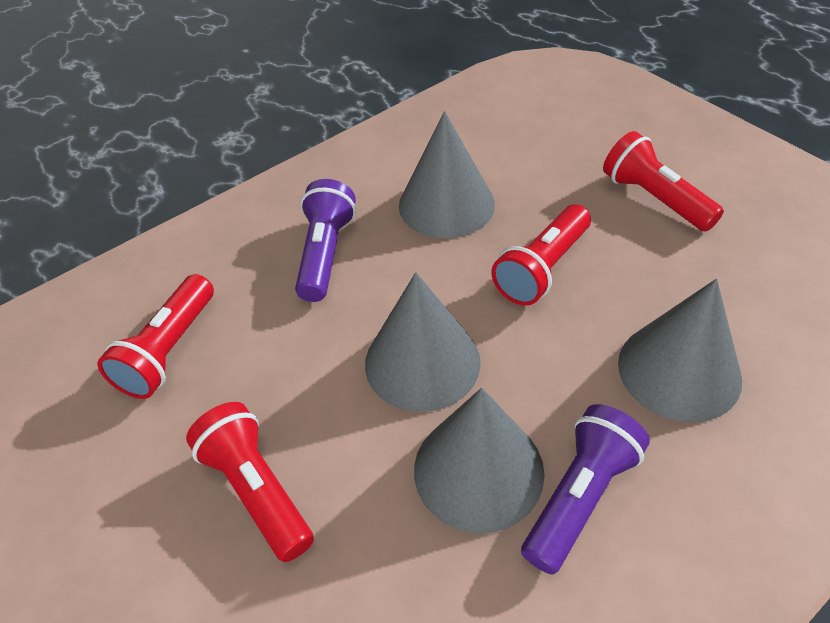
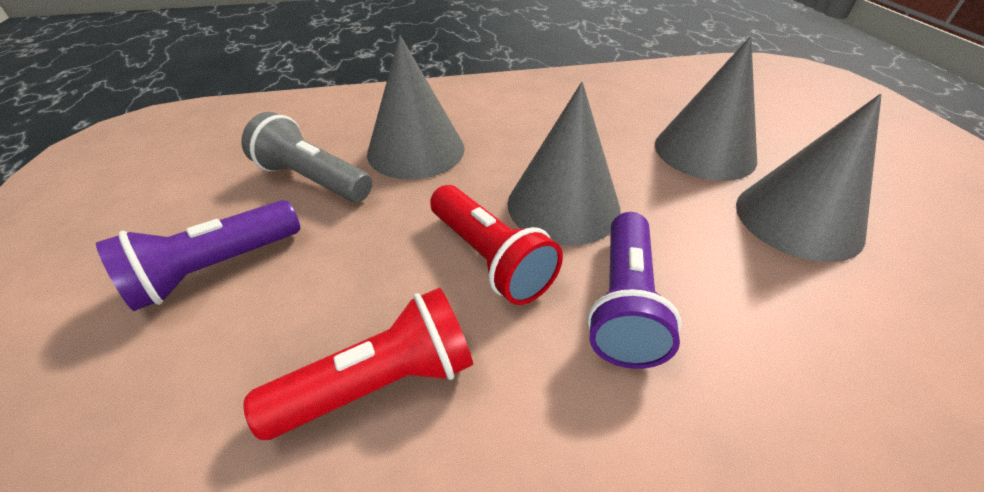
grey flashlight: none = 0 -> [241,112,372,202] = 1
red flashlight: [97,274,214,399] [186,402,314,562] [492,204,591,306] [603,131,724,232] = 4 -> [244,288,473,440] [430,185,563,305] = 2

